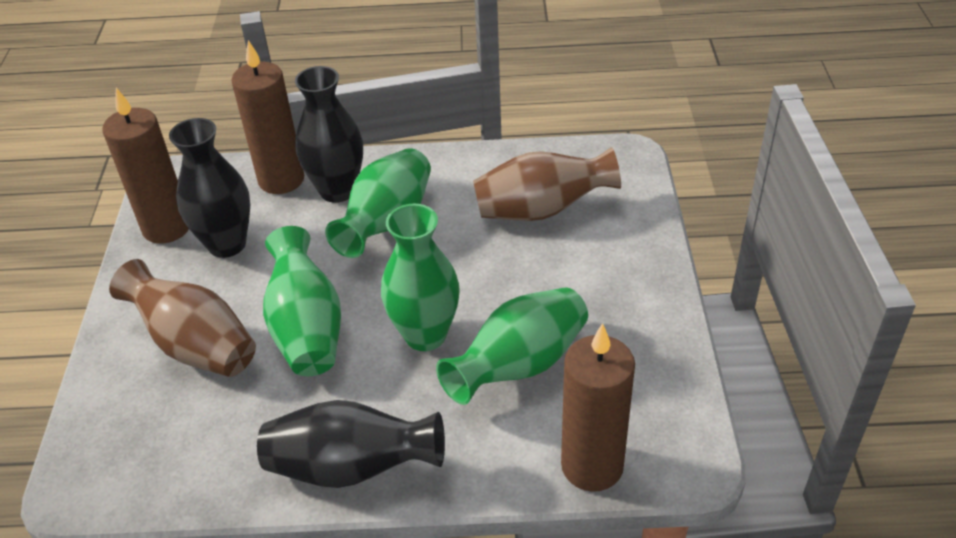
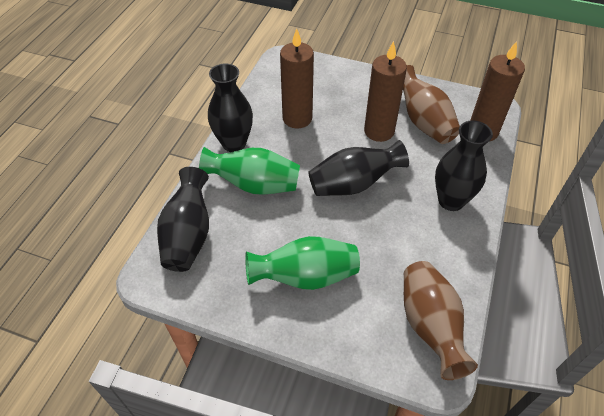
black vase: [169,118,250,258] [257,400,445,488] [295,66,363,203] = 3 -> [157,167,209,272] [208,63,253,152] [308,140,409,196] [435,120,493,211] = 4
green vase: [263,226,341,376] [325,148,431,258] [381,204,460,351] [436,287,588,405] = 4 -> [199,147,300,195] [245,236,360,290] = 2

